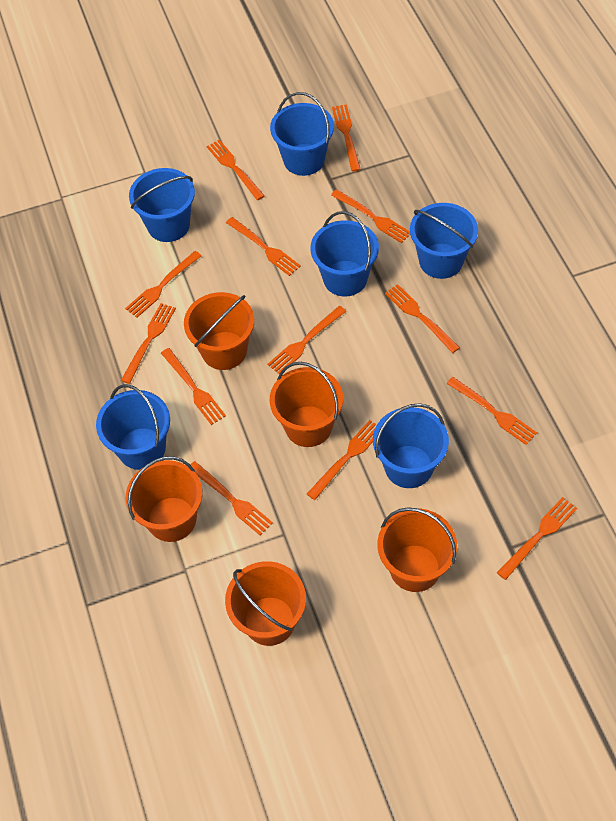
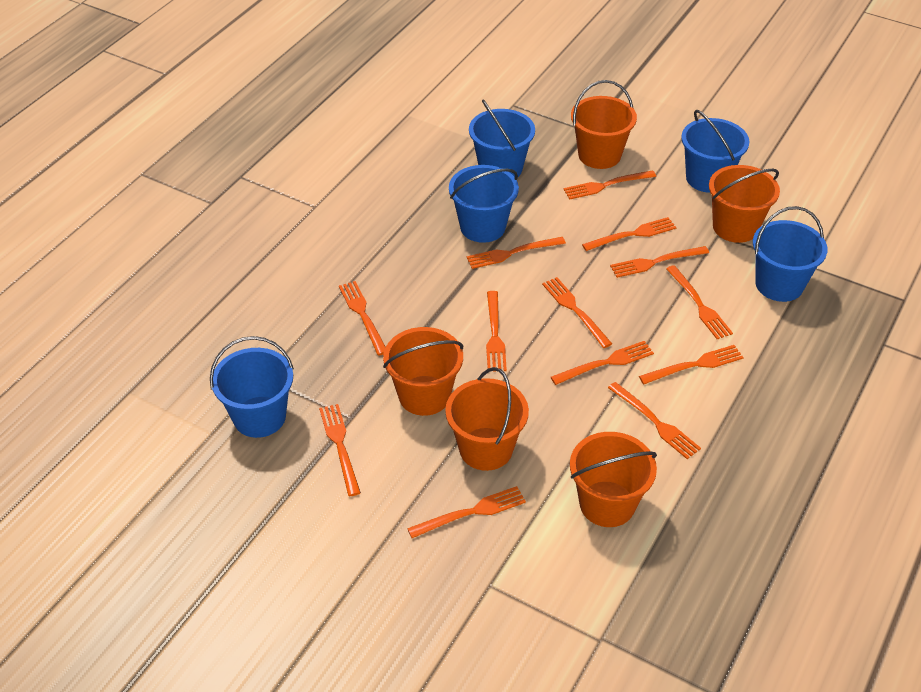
blue bucket: [96,384,170,470] [129,168,195,242] [270,92,334,176] [310,211,379,296] [373,403,449,488] [410,203,478,279] = 6 -> [210,336,294,438] [449,165,519,243] [469,100,535,177] [681,110,749,193] [753,206,828,302] = 5

